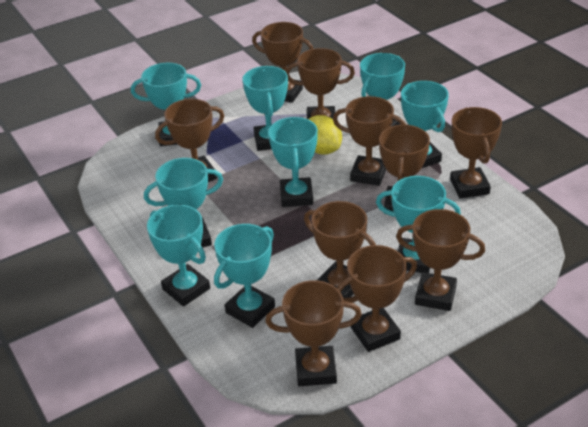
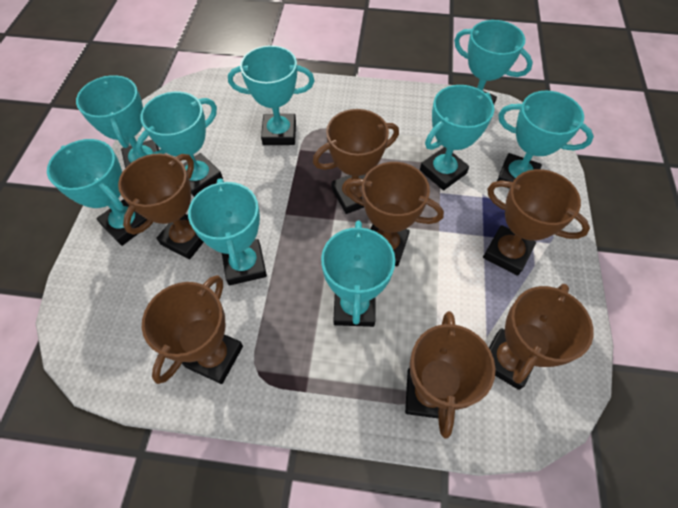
brown trophy: [155,99,224,182] [252,22,313,103] [265,280,362,386] [285,48,355,119] [304,201,376,298] [333,96,406,186] [337,245,417,352] [379,125,430,214] [396,209,485,311] [450,107,502,199] = 10 -> [118,153,204,259] [142,275,243,384] [313,109,399,214] [345,162,444,266] [405,311,496,439] [483,169,590,276] [489,284,594,390] = 7
yellow lemon: [308,115,342,154] = 1 -> none = 0

